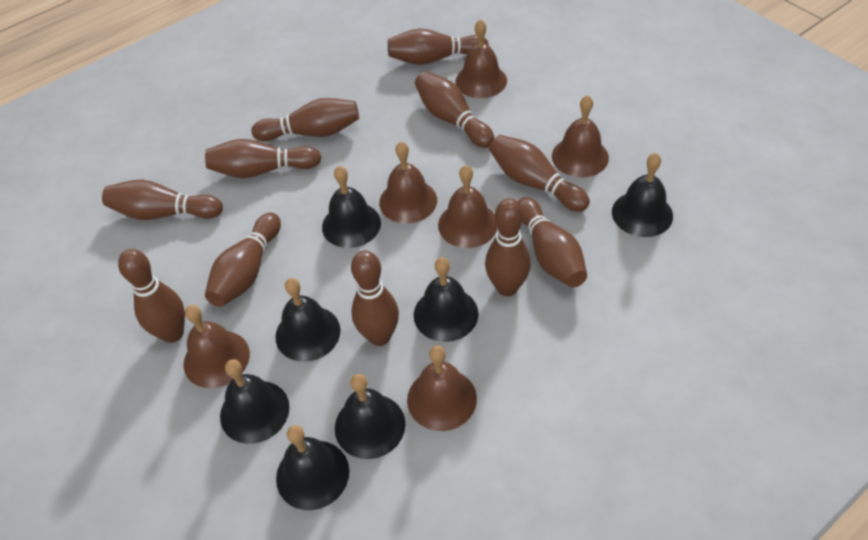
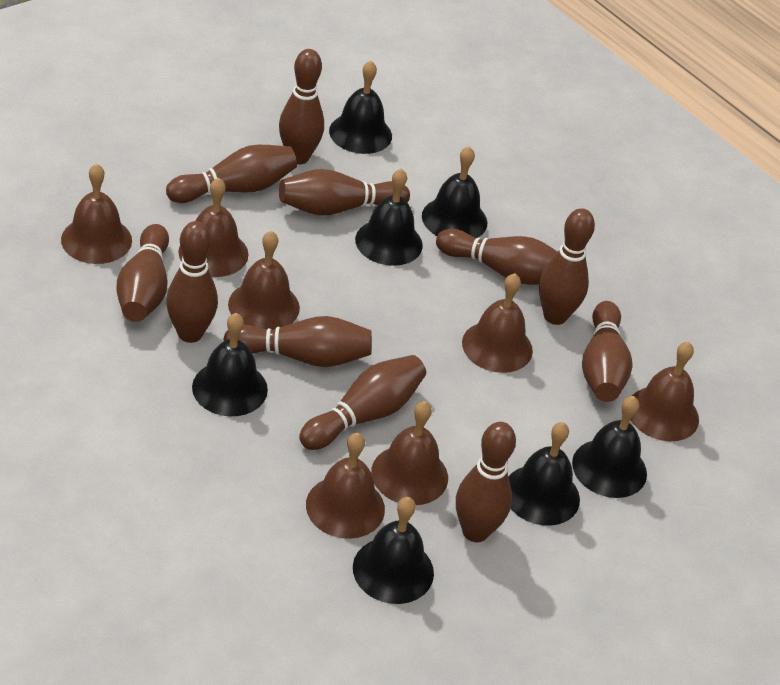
brown bell: [184,305,250,388] [379,142,437,224] [407,346,477,431] [438,165,498,248] [455,19,507,98] [552,95,609,178] = 6 -> [61,164,132,264] [178,177,249,277] [228,231,300,330] [306,433,385,539] [371,401,448,505] [462,273,533,373] [631,342,699,441] = 7

